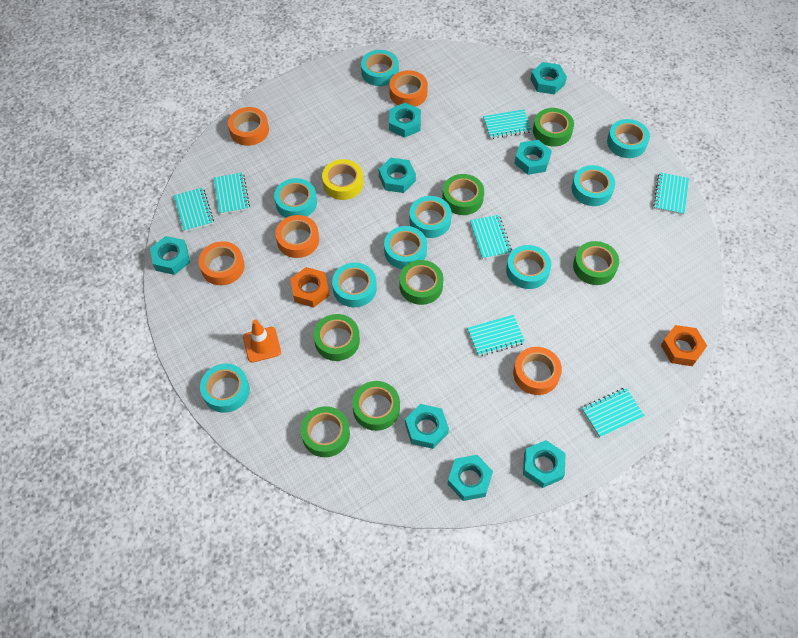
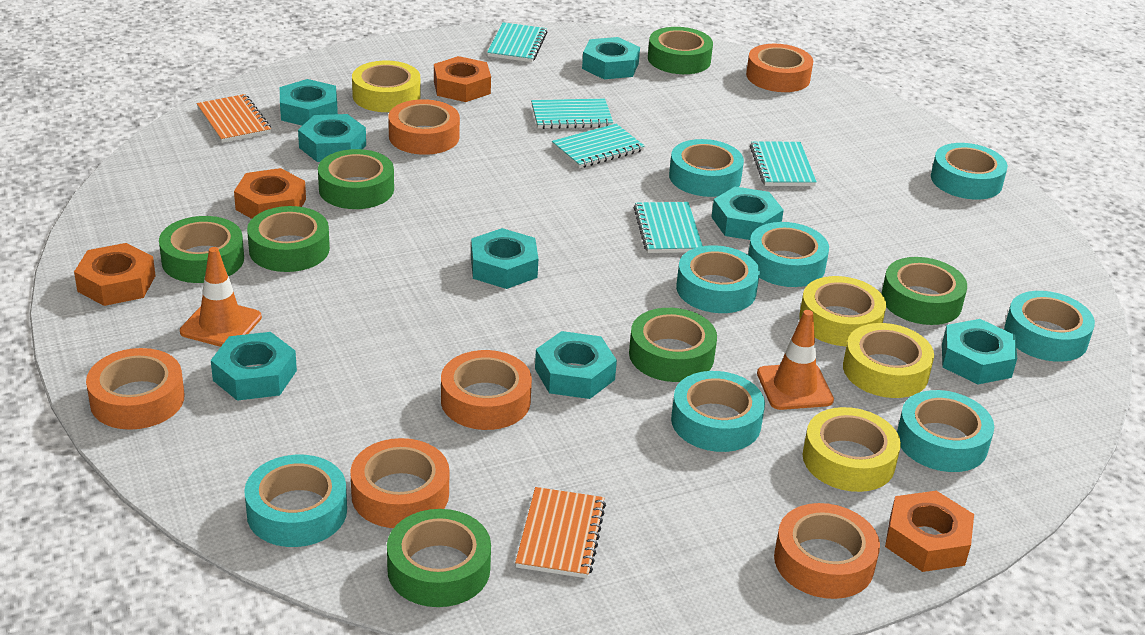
orange notebook: none = 0 -> [197,94,271,143] [515,487,606,578] = 2
orange nut: [290,267,329,308] [661,325,707,366] = 2 -> [74,243,156,306] [234,168,306,219] [434,56,491,102] [885,491,974,572] = 4
orange tape: [199,241,245,285] [228,107,269,146] [275,215,319,258] [389,70,428,107] [513,347,562,395] = 5 -> [86,348,184,430] [350,438,449,528] [388,99,460,155] [441,350,532,430] [746,44,813,92] [774,503,880,599] = 6
orange traffic cone: [243,319,281,363] = 1 -> [180,247,262,347] [757,310,834,410] = 2
turquoise notebook: [174,187,214,232] [214,172,250,215] [467,315,525,357] [470,215,512,259] [483,109,532,139] [582,388,645,438] [653,172,689,215] = 7 -> [487,22,547,62] [531,99,613,129] [552,124,645,168] [634,202,703,253] [750,141,817,186] = 5
turquoise tape: [200,364,250,413] [274,178,317,218] [332,262,377,307] [361,50,399,86] [384,226,427,269] [409,196,452,238] [506,245,551,289] [572,165,615,206] [607,119,650,158] = 9 -> [244,455,347,547] [669,139,744,197] [671,371,765,452] [676,245,760,313] [748,222,829,287] [897,390,994,472] [931,143,1008,200] [1004,291,1095,362] = 8
yellow tape: [322,159,364,200] = 1 -> [352,61,420,112] [799,276,886,346] [803,407,901,492] [843,323,934,398] = 4

